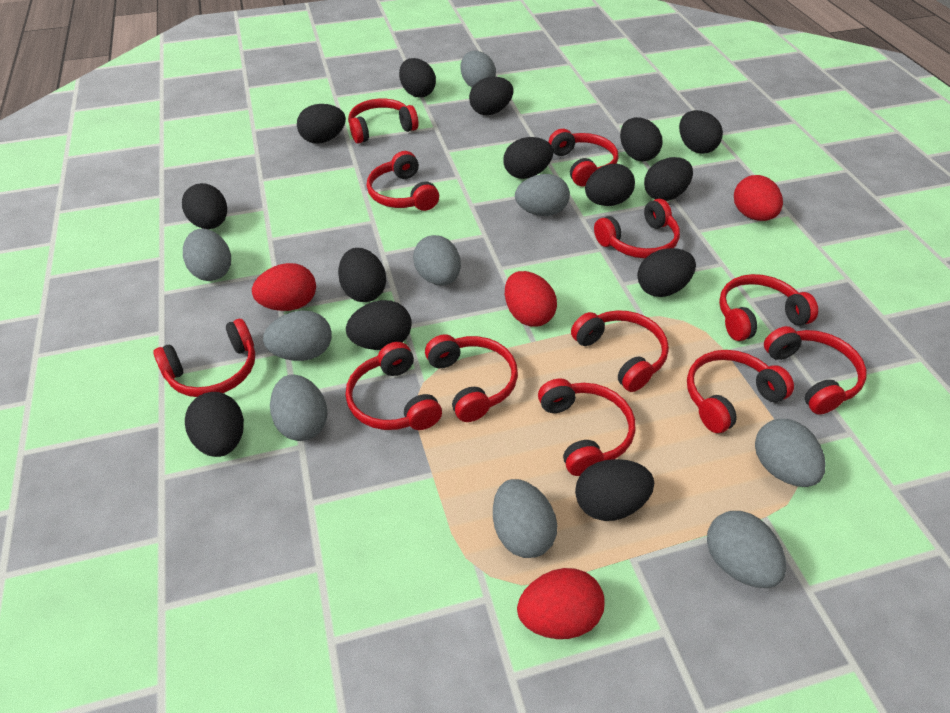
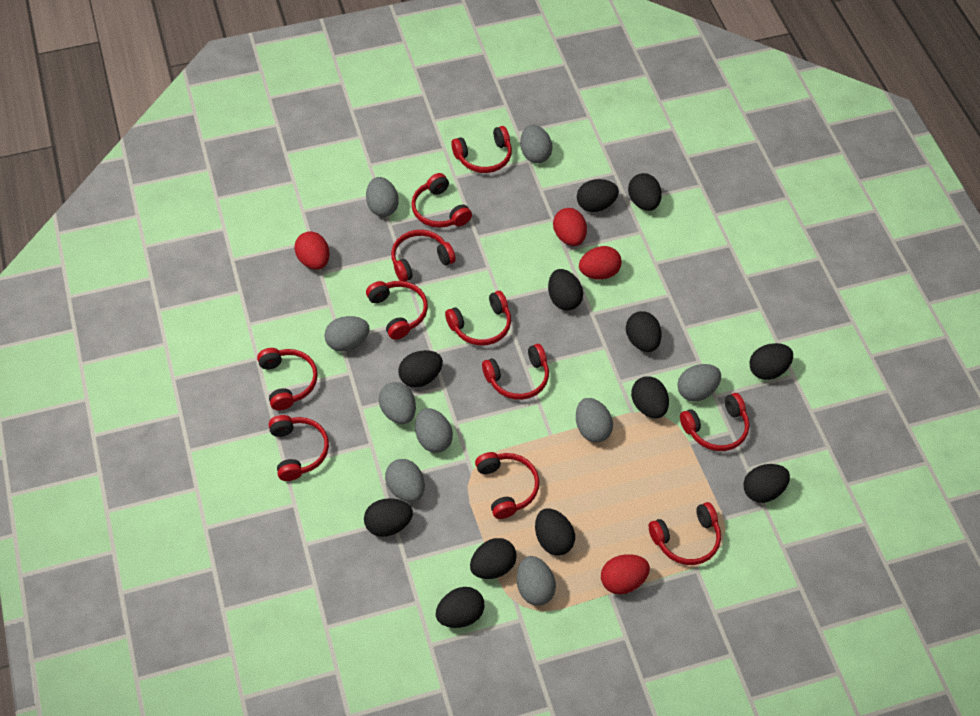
black egg: [182,183,227,229] [185,392,244,457] [297,104,346,144] [338,248,386,302] [346,300,412,350] [399,58,436,98] [469,77,513,115] [504,137,553,179] [575,459,654,521] [585,164,635,206] [620,117,663,161] [637,248,696,297] [644,157,693,201] [679,110,723,154] = 14 -> [364,498,413,537] [399,350,443,387] [436,587,484,628] [470,538,517,579] [535,509,575,555] [548,269,583,311] [577,179,619,212] [626,311,661,352] [628,173,662,211] [631,376,669,418] [743,464,790,503] [749,343,793,380] = 12
red headphones: [154,319,255,397] [346,342,442,430] [348,99,419,144] [367,151,439,211] [425,335,518,422] [538,378,635,476] [549,129,618,187] [571,310,669,392] [594,199,680,258] [687,350,794,433] [719,274,818,341] [764,326,867,414] = 12 -> [257,348,318,411] [269,415,329,481] [366,281,428,340] [391,230,456,282] [411,173,472,228] [445,291,511,346] [451,126,512,173] [475,452,539,519] [482,344,549,400] [649,502,721,565] [680,393,749,451] = 11

